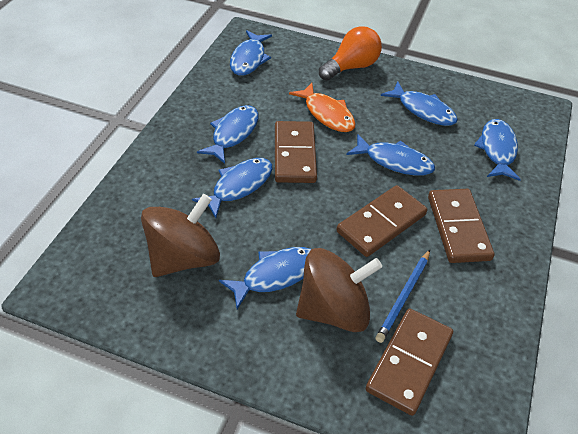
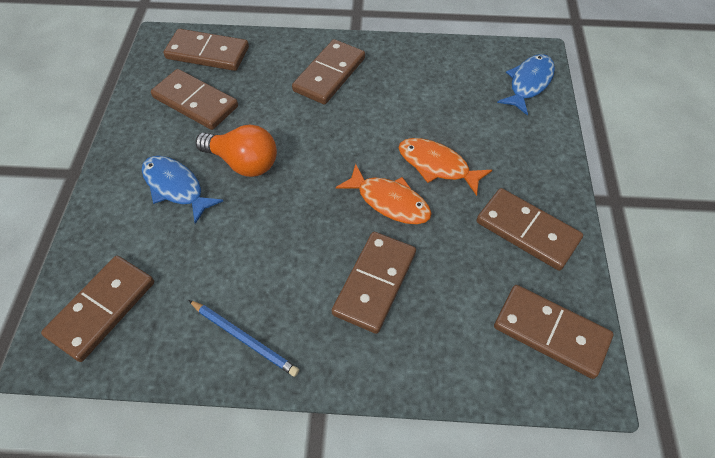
blue fish: [192,158,272,218] [197,105,259,164] [219,247,311,309] [230,30,272,76] [346,134,435,176] [381,81,458,126] [474,119,521,181] = 7 -> [142,156,223,224] [497,54,555,116] = 2
brown domino: [275,121,317,183] [337,185,427,257] [366,308,453,416] [428,189,494,263] = 4 -> [41,256,154,362] [151,69,238,130] [164,29,249,71] [292,39,365,105] [332,232,416,334] [476,188,583,271] [494,285,614,379] = 7
brown spinning top: [141,194,220,277] [296,248,382,332] = 2 -> none = 0
orange fish: [289,83,356,132] = 1 -> [336,164,432,224] [399,138,492,196] = 2

